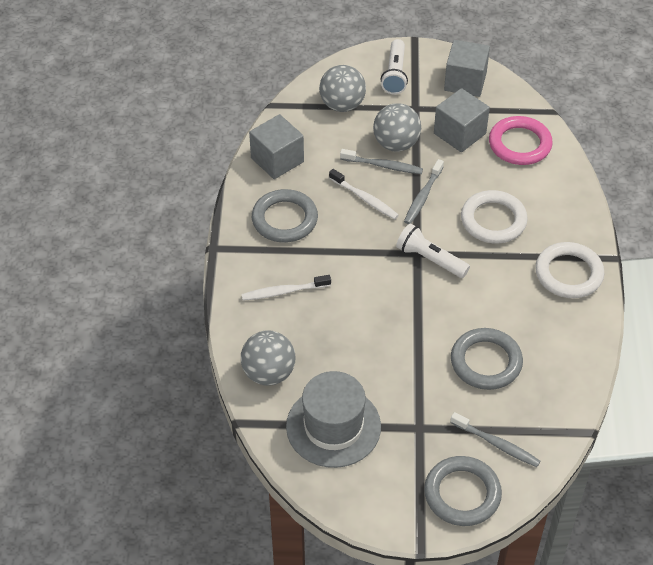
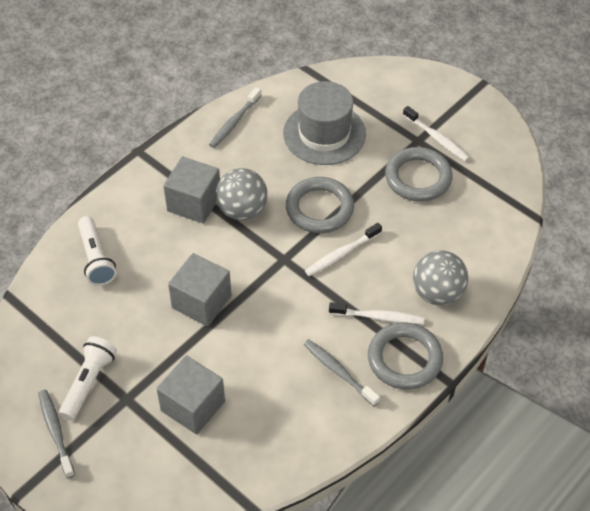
grey ball: [241,330,295,386] [319,65,366,112] [373,103,421,152] = 3 -> [216,168,268,220] [413,250,468,305] = 2
pink ring: [489,116,553,165] = 1 -> none = 0
white ring: [461,190,528,244] [535,242,605,298] = 2 -> none = 0
white toothbrush: [241,275,331,301] [329,169,399,220] = 2 -> [305,223,382,276] [329,302,425,324] [403,106,470,161] = 3

